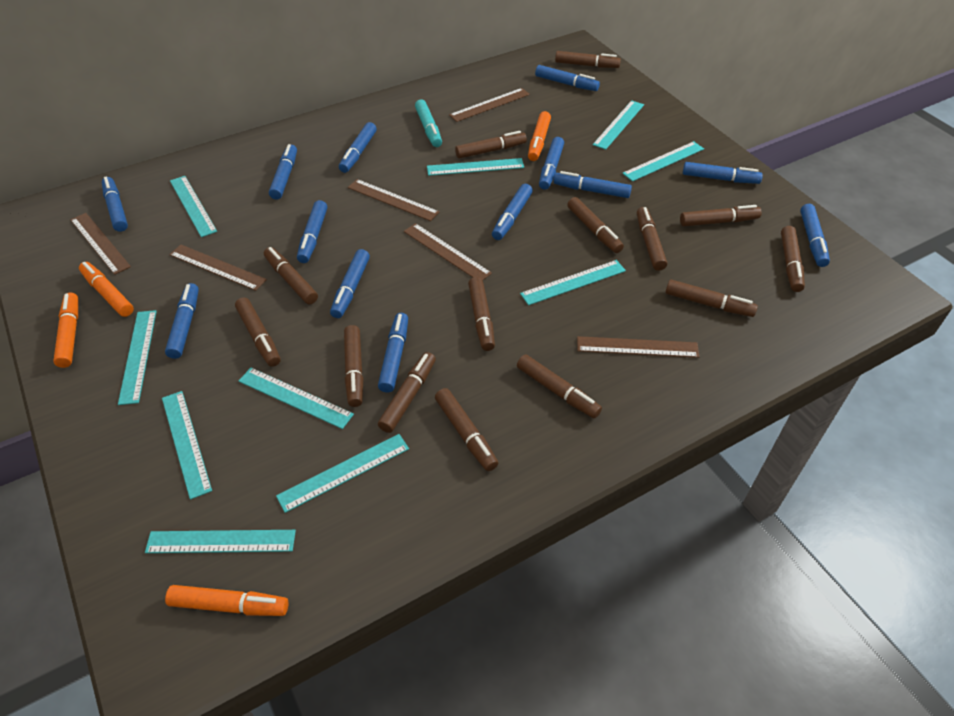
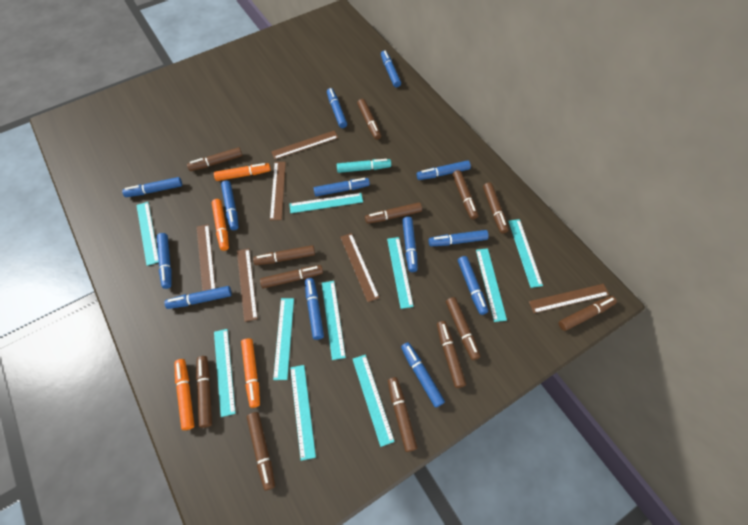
brown marker: [235,297,280,367] [264,247,318,304] [344,325,363,407] [378,352,436,433] [435,388,498,471] [455,131,527,158] [468,277,495,351] [517,354,602,418] [555,51,621,68] [567,197,624,253] [637,207,667,271] [666,280,758,317] [680,205,762,226] [781,226,805,292] = 14 -> [187,147,243,171] [196,356,212,428] [247,412,275,491] [253,245,315,265] [260,265,323,289] [357,99,381,140] [365,202,422,224] [388,377,417,452] [437,321,466,388] [446,297,480,360] [452,170,478,220] [483,182,509,234] [559,296,617,331] = 13

